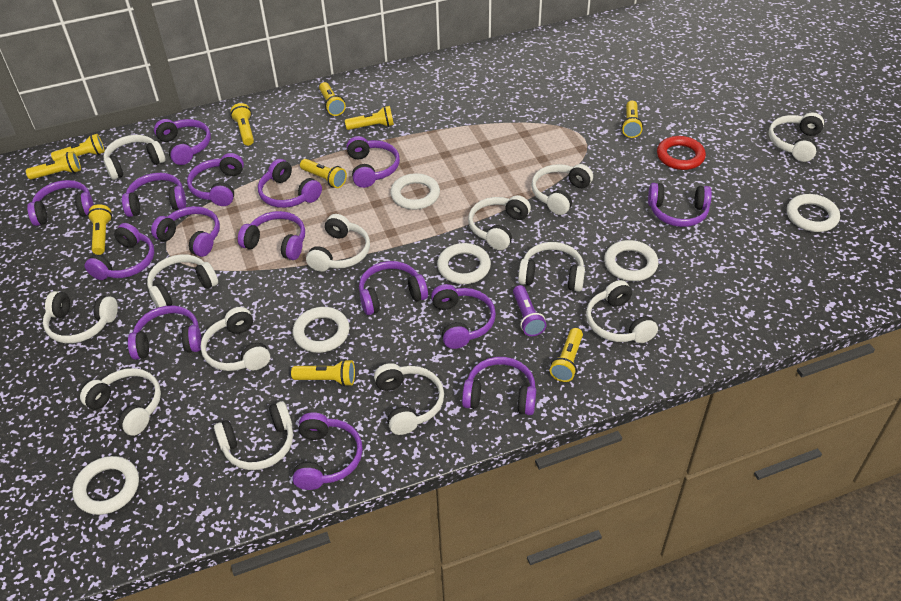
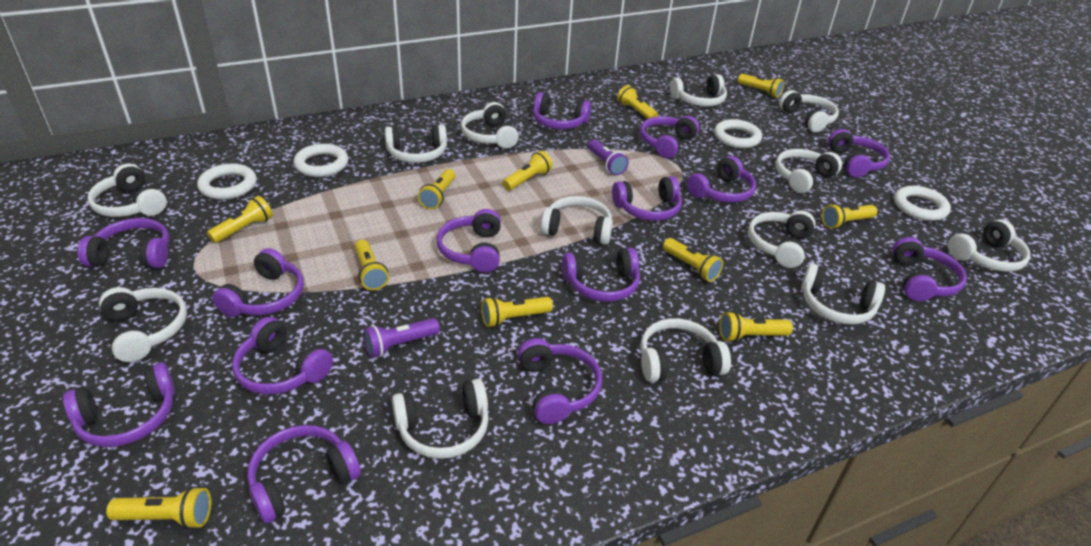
purple flashlight: [513,285,547,336] = 1 -> [363,318,440,358] [588,139,629,175] = 2
purple headphones: [27,180,94,226] [84,223,154,280] [122,173,186,217] [128,305,202,360] [151,206,220,257] [154,119,211,165] [187,153,244,206] [238,211,305,260] [258,159,322,208] [293,412,363,490] [346,136,400,188] [359,261,428,315] [431,284,496,349] [462,357,536,415] [648,183,712,227] = 15 -> [63,362,175,447] [78,218,169,268] [212,248,304,317] [232,317,333,395] [247,425,361,524] [437,209,501,273] [517,338,602,424] [533,92,591,129] [562,248,640,302] [612,176,682,221] [640,116,699,158] [687,156,756,203] [828,129,890,178] [892,237,967,301] = 14
red ring: [657,136,706,170] = 1 -> none = 0
white ring: [72,456,139,515] [293,307,350,353] [390,173,440,210] [437,243,491,284] [604,240,658,281] [787,194,840,232] = 6 -> [197,164,257,200] [293,144,348,177] [714,119,762,148] [894,186,951,221] = 4
yellow flashlight: [26,151,81,180] [51,134,105,161] [88,204,112,255] [231,103,254,146] [291,359,355,386] [300,159,347,188] [319,82,346,116] [345,106,394,130] [550,328,583,382] [621,101,643,138] = 10 -> [106,486,211,529] [207,196,273,243] [354,240,389,290] [418,169,455,210] [481,297,553,327] [503,151,552,191] [617,85,658,119] [663,238,723,282] [719,311,793,342] [738,74,784,98] [821,203,877,229] = 11

